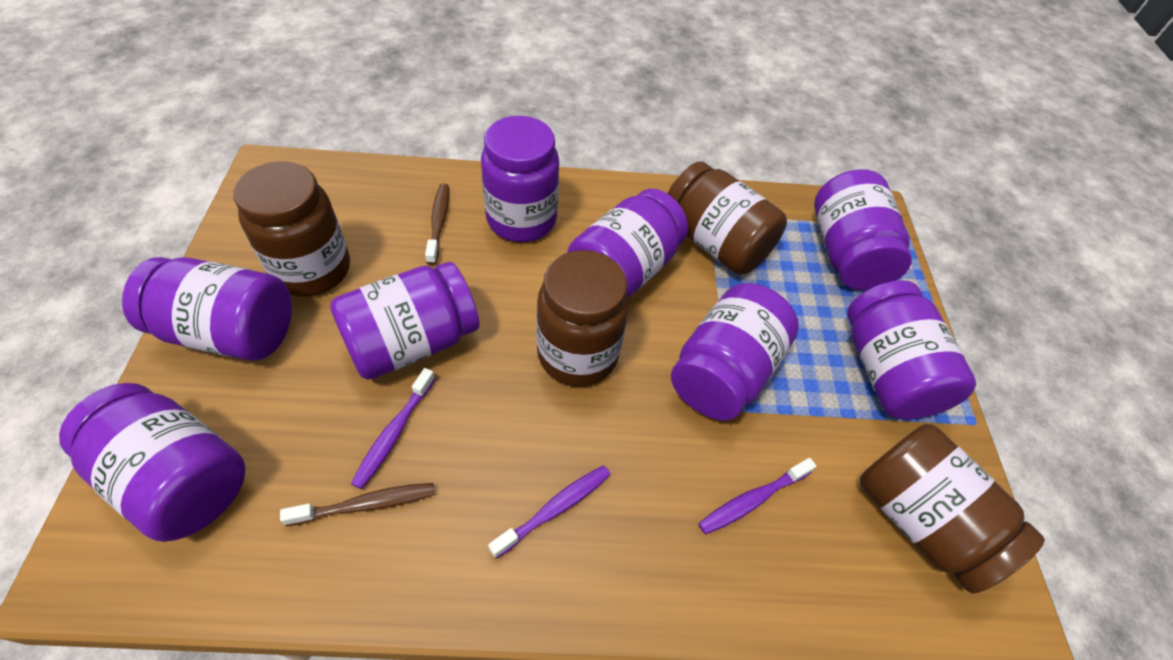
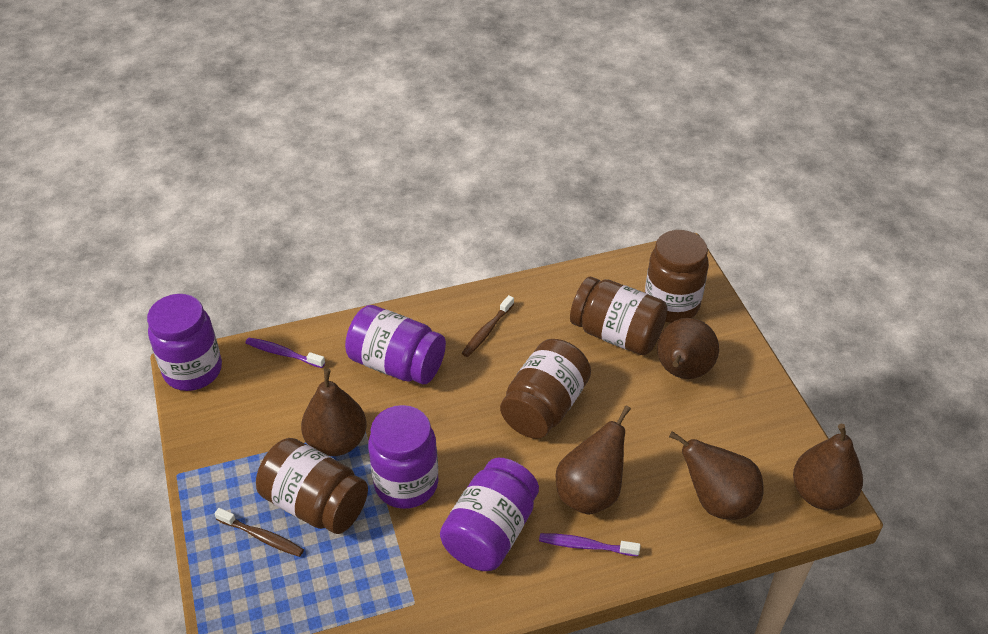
brown pear: none = 0 -> [301,368,367,456] [556,405,631,515] [657,318,719,379] [669,431,764,520] [793,424,863,510] = 5
purple jar: [59,383,246,542] [122,257,292,361] [330,262,479,380] [481,116,559,242] [567,189,688,298] [671,283,799,421] [814,169,912,290] [847,280,976,420] = 8 -> [147,294,222,391] [345,305,446,384] [368,405,438,509] [440,458,539,571] = 4
purple toothbrush: [351,368,435,489] [488,465,610,559] [698,458,816,535] = 3 -> [245,338,325,368] [539,533,640,556] = 2

